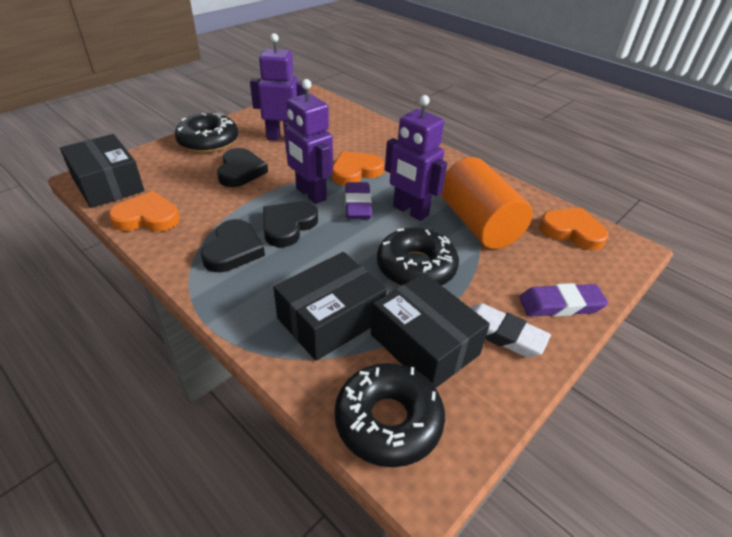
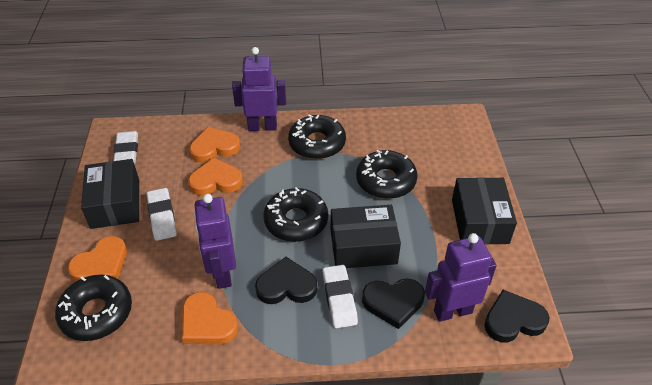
black donut: [175,113,238,153] [334,363,445,467] [377,227,459,286] = 3 -> [55,274,132,341] [263,187,328,242] [288,115,346,159] [356,150,418,199] = 4
orange cylinder: [441,157,533,249] = 1 -> none = 0
orange heart: [109,191,180,232] [332,151,384,186] [539,208,608,250] = 3 -> [68,236,127,281] [182,292,238,344] [188,158,243,196] [189,127,240,163] = 4
purple eraser: [345,182,372,219] [519,283,608,317] = 2 -> none = 0
white eraser: [470,303,551,357] = 1 -> [113,131,138,164] [147,188,177,241] [322,265,358,328] = 3

